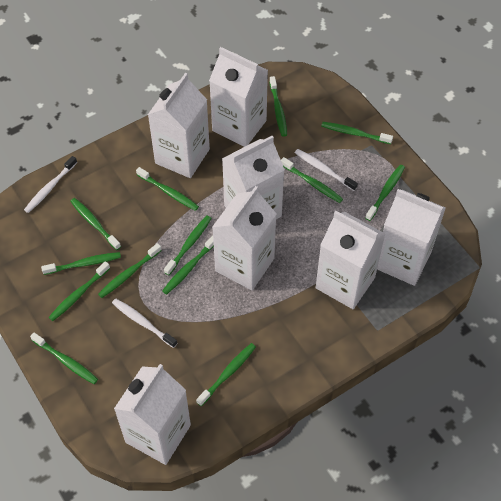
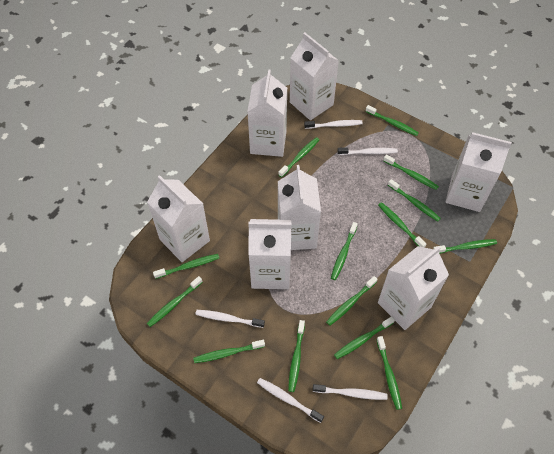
green toothbrush: [30,332,98,384] [41,252,121,275] [48,261,110,321] [70,198,121,250] [98,243,162,298] [136,167,199,211] [162,235,214,295] [164,215,212,275] [196,343,256,406] [269,76,287,137] [281,157,343,203] [321,122,393,144] [365,165,405,221] = 13 -> [147,276,202,327] [153,254,219,279] [193,340,265,363] [278,137,319,177] [288,320,305,392] [326,276,378,326] [331,222,358,280] [334,316,395,359] [365,105,419,136] [376,336,402,410] [378,202,426,247] [383,155,439,190] [388,179,441,222] [433,239,497,254] = 14
white toothbrush: [24,156,77,213] [112,299,177,348] [295,149,358,191] = 3 -> [195,310,265,328] [257,378,324,423] [304,120,363,129] [312,384,388,400] [338,147,398,155] = 5

